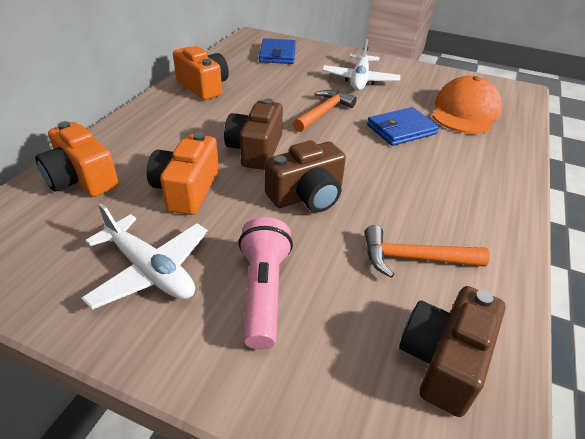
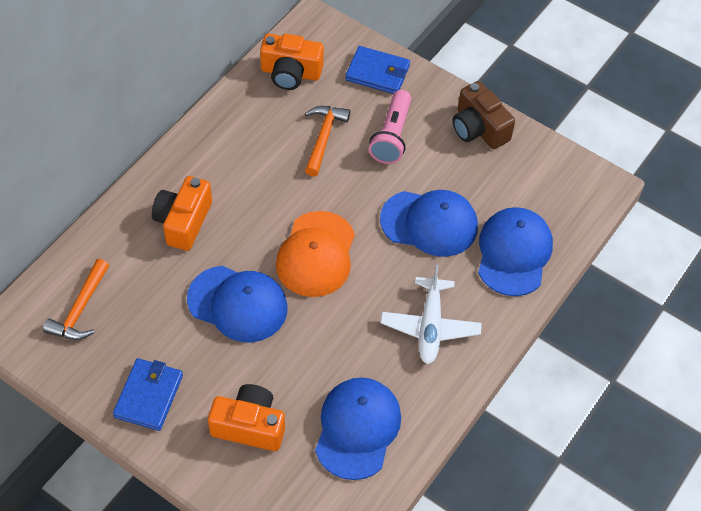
blue cap: none = 0 -> [187,266,288,342] [315,377,401,480] [380,190,478,257] [478,207,553,296] = 4
brown camera: [224,98,283,170] [265,140,346,212] [399,286,505,417] = 3 -> [452,81,515,149] = 1
white plane: [81,203,208,310] [322,39,401,91] = 2 -> [381,265,482,364] = 1

